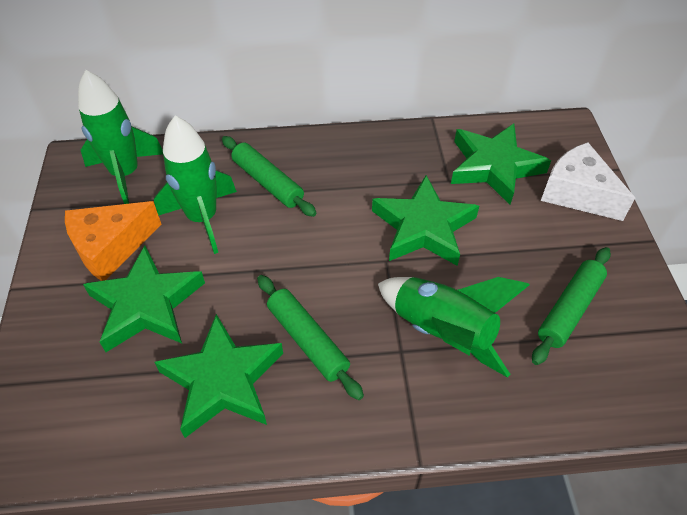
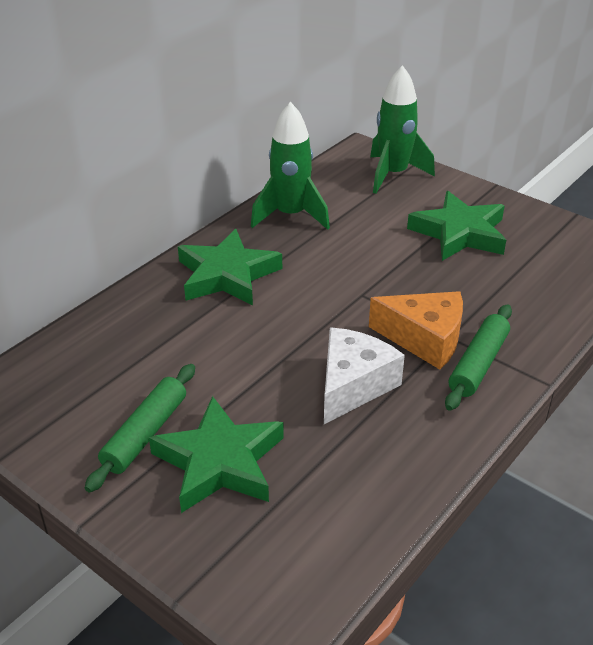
green rocket: [78,70,163,204] [154,116,237,254] [378,277,530,377] = 3 -> [251,102,330,230] [370,65,435,194] = 2
green rolling pin: [222,136,316,217] [257,275,364,400] [532,247,611,365] = 3 -> [85,364,195,493] [445,304,512,411] = 2
green star: [83,246,205,352] [154,314,283,438] [372,175,479,266] [451,124,551,205] = 4 -> [149,396,284,513] [178,229,282,306] [407,191,506,261] = 3

